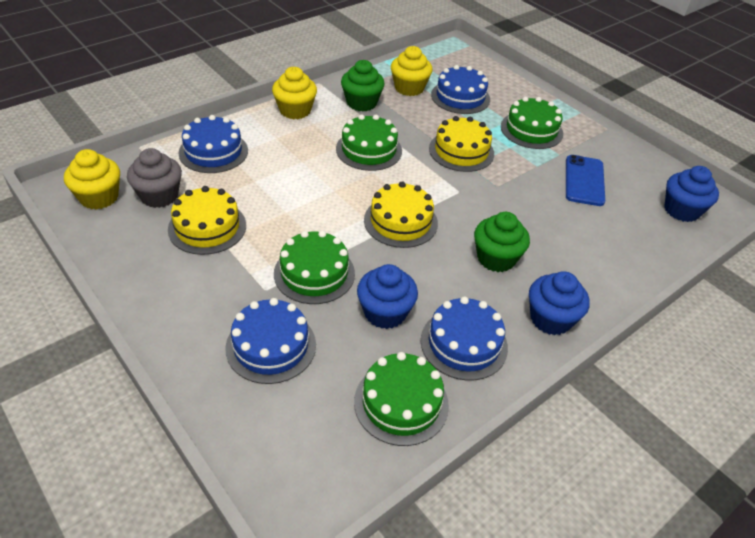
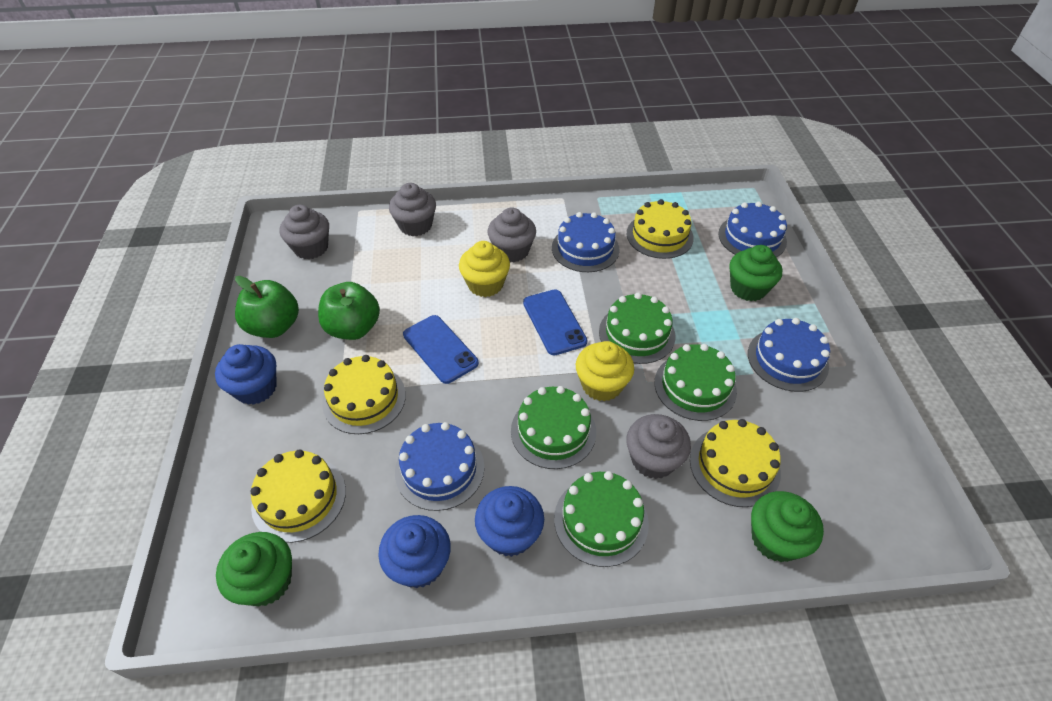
blue phone: [566,155,605,206] = 1 -> [403,315,479,384] [523,289,588,355] = 2
green apple: none = 0 -> [235,276,299,338] [318,282,380,340] = 2
green cupcake: [341,60,385,111] [474,212,530,272] = 2 -> [216,532,292,606] [729,245,782,301] [751,491,824,562] = 3
grey cupcake: [127,148,182,208] = 1 -> [279,205,329,260] [389,183,436,237] [487,208,536,262] [626,414,691,479] = 4
yellow cake: [168,186,246,255] [364,181,438,248] [429,116,494,172] = 3 -> [250,449,346,543] [322,355,406,434] [627,199,694,259] [690,419,781,507] = 4
yellow cupcake: [64,149,120,210] [272,67,317,119] [391,46,432,96] = 3 -> [459,241,510,297] [576,341,634,401] = 2

